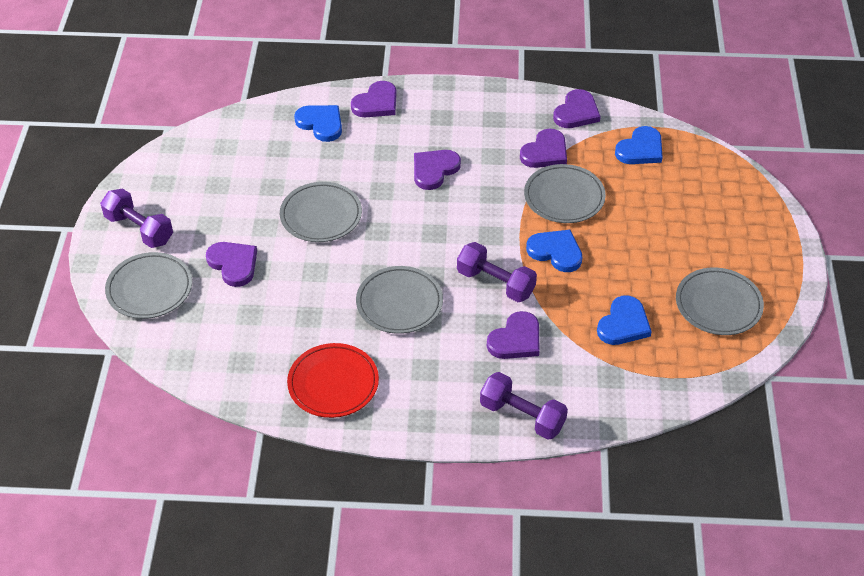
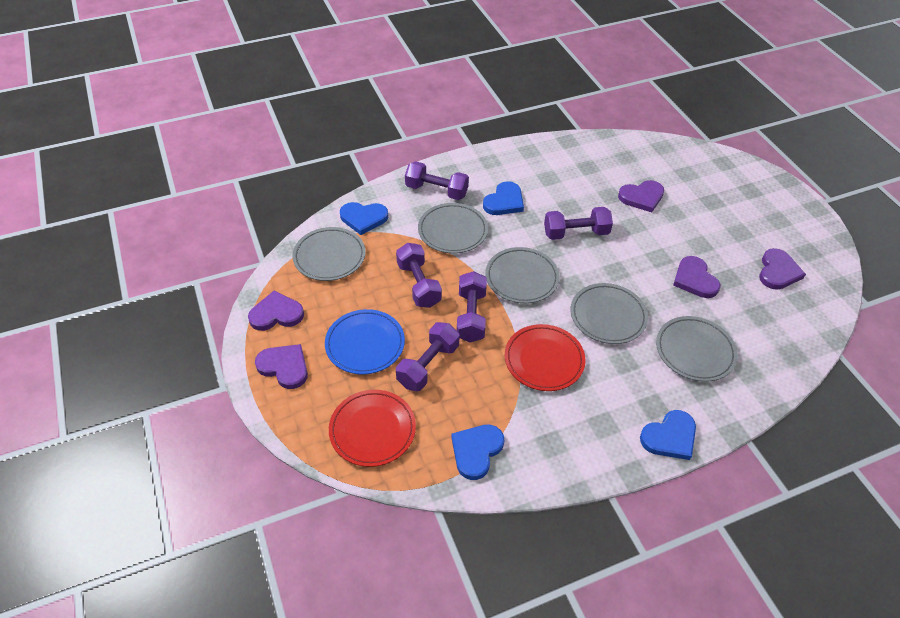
blue plate: none = 0 -> [325,309,405,374] = 1
purple dumbbell: [100,188,173,248] [457,242,537,302] [480,372,568,440] = 3 -> [396,243,442,308] [396,322,460,391] [405,161,469,200] [457,271,487,342] [544,207,613,240] = 5
purple heart: [206,242,257,287] [351,81,397,117] [414,150,461,190] [487,311,539,359] [520,128,567,168] [553,89,601,128] = 6 -> [248,291,304,331] [255,344,308,389] [618,180,664,212] [673,256,721,298] [759,248,806,290] = 5
red plate: [287,343,379,418] = 1 -> [329,390,416,467] [505,324,586,391] = 2

